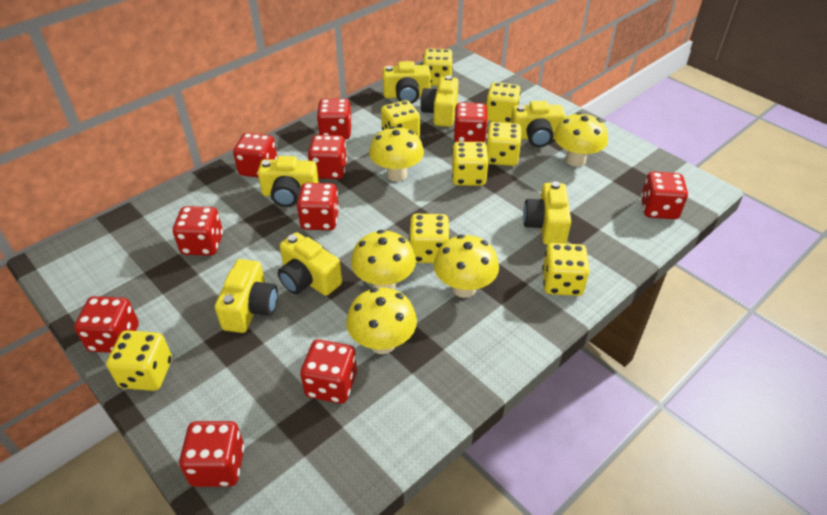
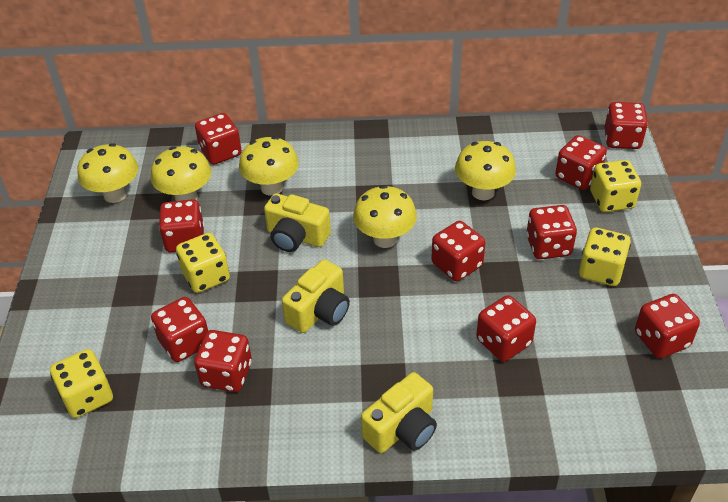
yellow camera: [215,259,278,333] [258,156,319,207] [278,232,342,296] [382,61,431,104] [421,75,459,127] [511,101,565,147] [523,181,571,245] = 7 -> [264,193,331,252] [282,259,350,333] [361,372,437,453] = 3
yellow dice: [106,330,172,391] [381,100,420,137] [409,214,450,263] [423,49,453,86] [452,142,489,186] [486,82,521,123] [486,122,521,166] [542,243,590,296] = 8 -> [50,349,113,418] [176,233,230,293] [579,227,631,286] [590,160,641,212] = 4

